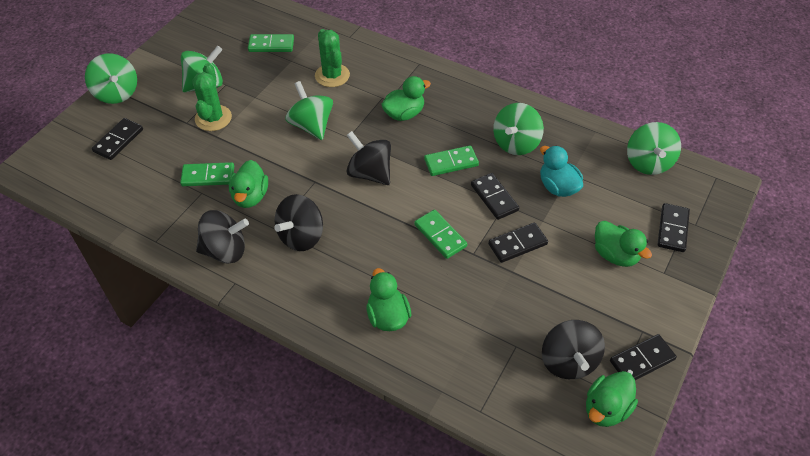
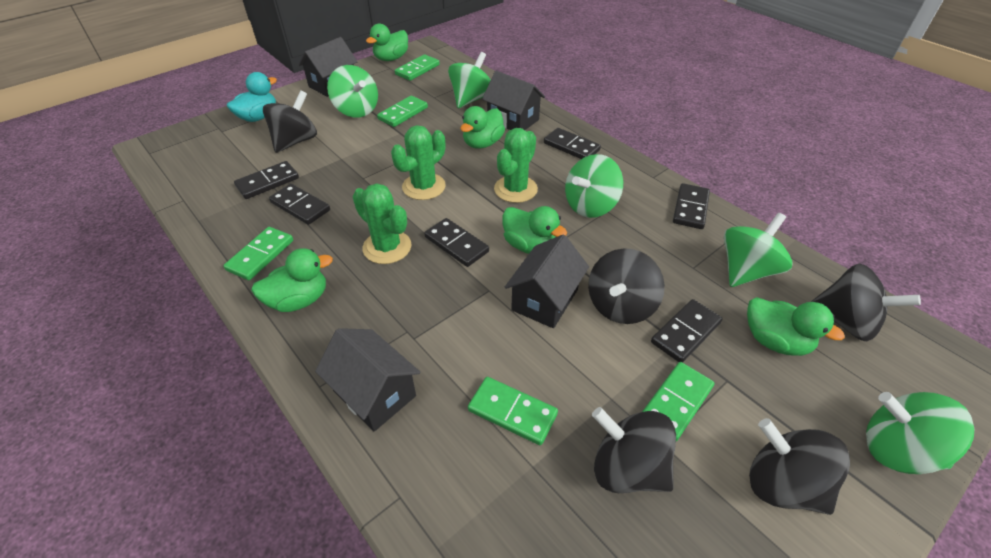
black domino: [92,118,143,160] [471,173,519,220] [488,223,548,263] [610,334,677,380] [657,203,690,252] = 5 -> [234,161,299,199] [269,184,330,225] [424,218,489,267] [544,128,601,159] [651,299,722,363] [673,183,710,229] = 6
black house: none = 0 -> [299,37,357,97] [315,328,420,432] [482,71,545,130] [505,235,589,328] = 4
black spinning top: [196,210,249,263] [274,194,323,251] [347,131,391,185] [542,320,605,379] = 4 -> [263,90,317,153] [588,248,665,324] [592,407,676,493] [749,418,850,515] [811,263,921,341] = 5
green cactus: [192,63,232,131] [315,29,350,87] = 2 -> [353,183,411,264] [391,125,446,200] [494,128,538,203] = 3
green domino: [180,162,234,186] [248,34,294,52] [414,210,467,259] [424,145,479,176] = 4 -> [223,227,293,280] [377,96,428,127] [395,54,440,81] [468,377,558,445] [642,362,715,441] = 5

